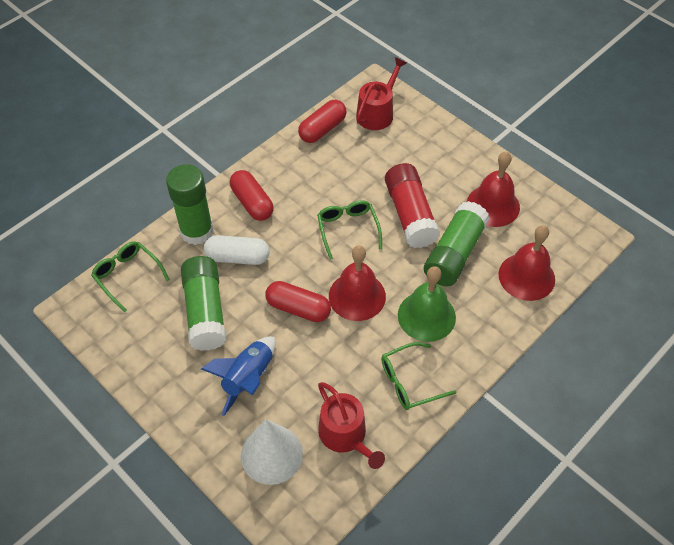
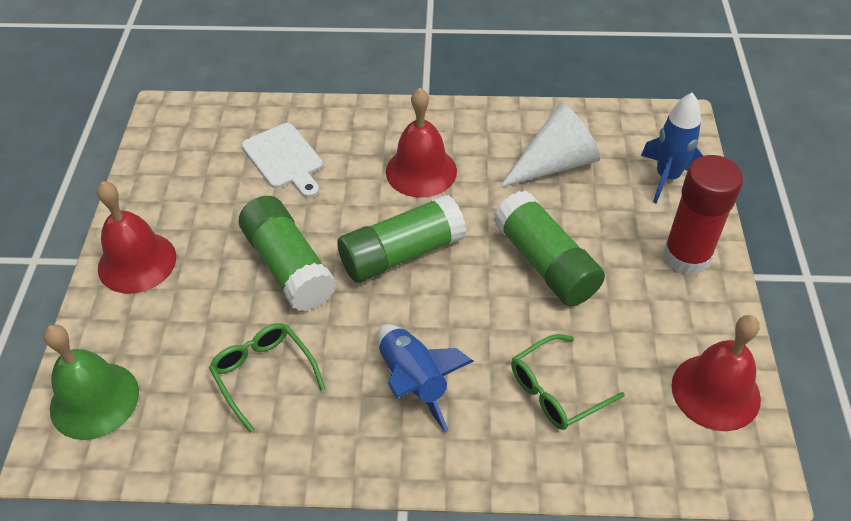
blue rocket: [201,337,276,416] = 1 -> [377,324,474,432] [641,92,703,203] = 2
green glasses: [91,241,170,312] [317,200,382,260] [381,342,456,410] = 3 -> [209,323,325,432] [511,334,625,430] = 2
red capsule: [230,170,274,221] [265,281,331,322] [298,100,346,143] = 3 -> none = 0
red watering can: [318,382,385,469] [356,57,407,130] = 2 -> none = 0
white capsule: [204,235,270,265] = 1 -> none = 0
white cutting board: none = 0 -> [242,123,323,198] = 1

